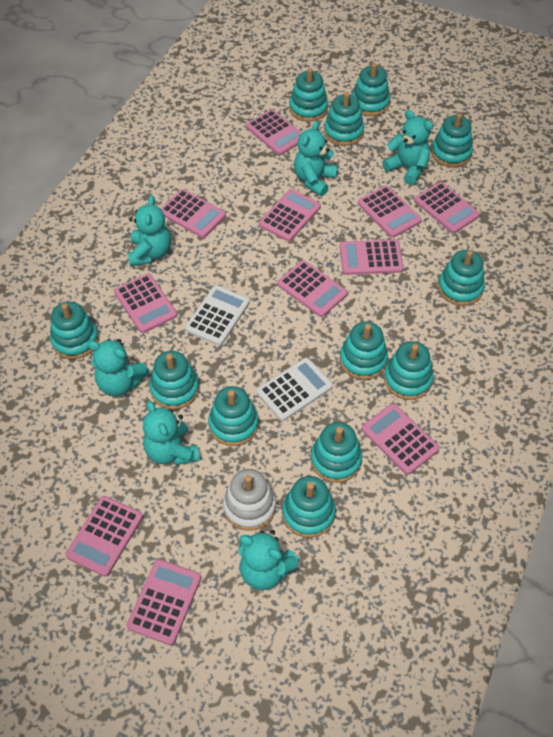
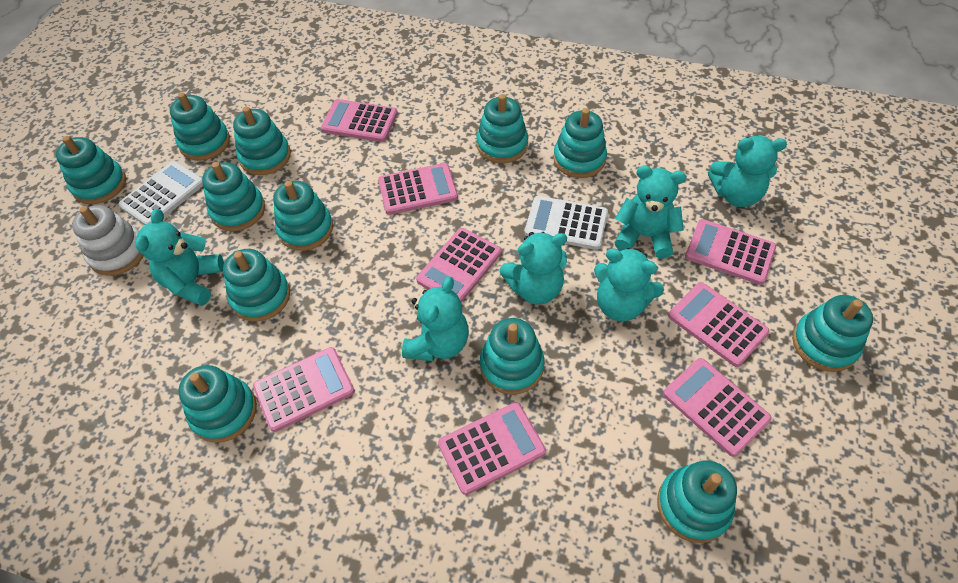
pink calculator: [65,496,143,577] [114,274,177,333] [126,559,201,645] [160,189,226,238] [246,109,302,155] [259,189,321,242] [277,260,348,317] [340,240,403,275] [358,186,422,238] [362,404,439,475] [414,182,480,234] = 11 -> [253,347,354,432] [321,99,398,142] [378,163,458,215] [416,228,501,303] [438,402,546,495] [663,358,772,457] [668,282,770,367] [685,219,776,285] = 8

